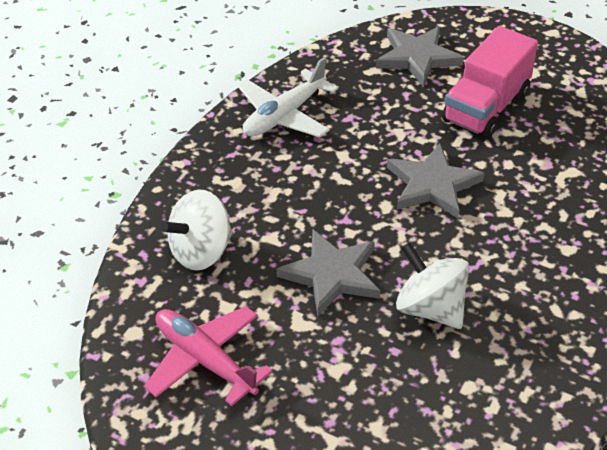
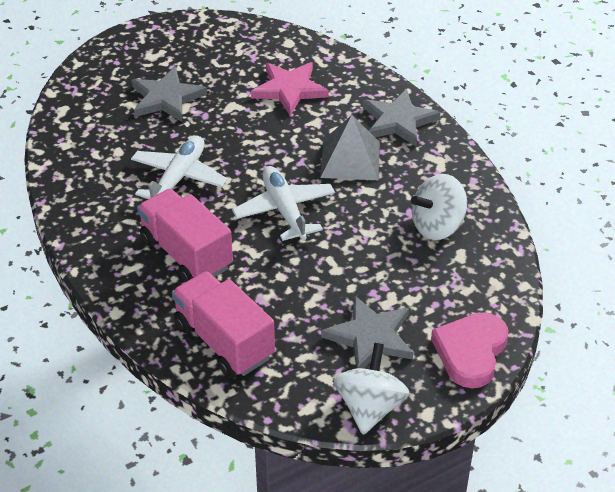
grey pyramid: none = 0 -> [320,115,380,180] = 1
pink heart: none = 0 -> [431,312,508,388] = 1
pink plane: [144,306,273,406] = 1 -> none = 0
pink star: none = 0 -> [251,62,329,115] = 1
pink truck: [442,26,538,139] = 1 -> [137,189,233,282] [172,271,275,377] = 2
white plane: [238,57,338,137] = 1 -> [131,136,227,199] [232,166,335,241] = 2

